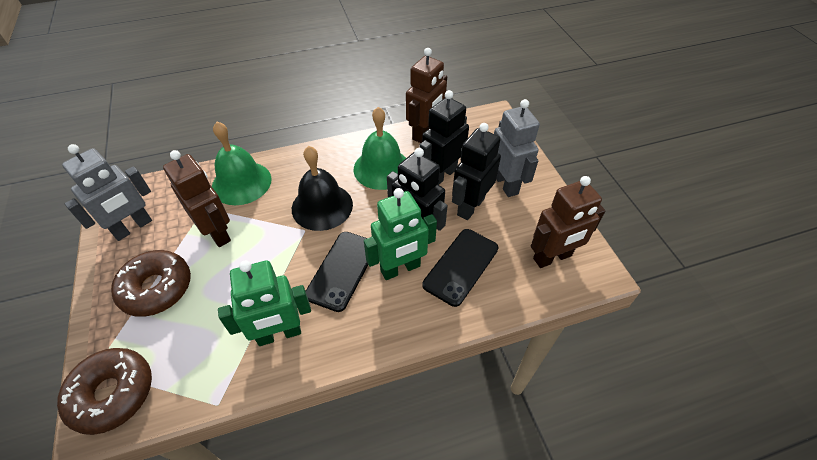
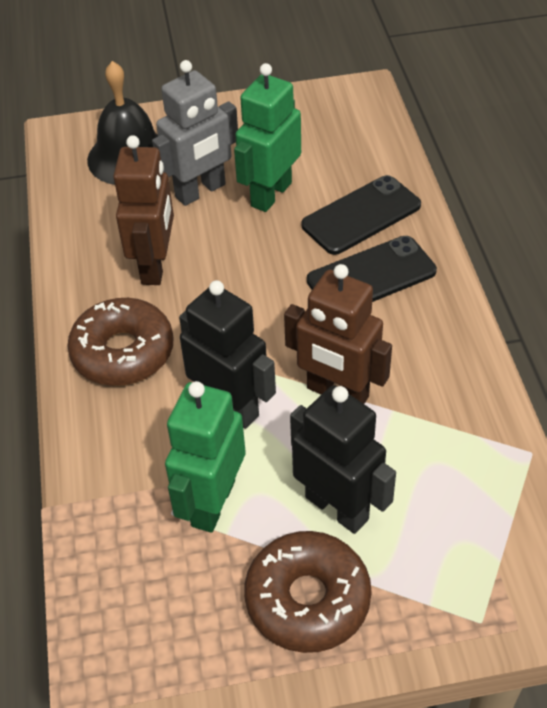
black robot: [387,148,448,231] [419,90,469,185] [452,123,501,220] = 3 -> [179,280,276,429] [290,385,396,534] = 2
brown robot: [163,150,231,247] [406,48,447,143] [531,176,605,268] = 3 -> [113,135,174,285] [284,264,392,404] = 2
green bell: [212,122,272,205] [353,107,406,190] = 2 -> none = 0
grey robot: [62,144,152,241] [494,99,540,197] = 2 -> [152,60,238,206] = 1

